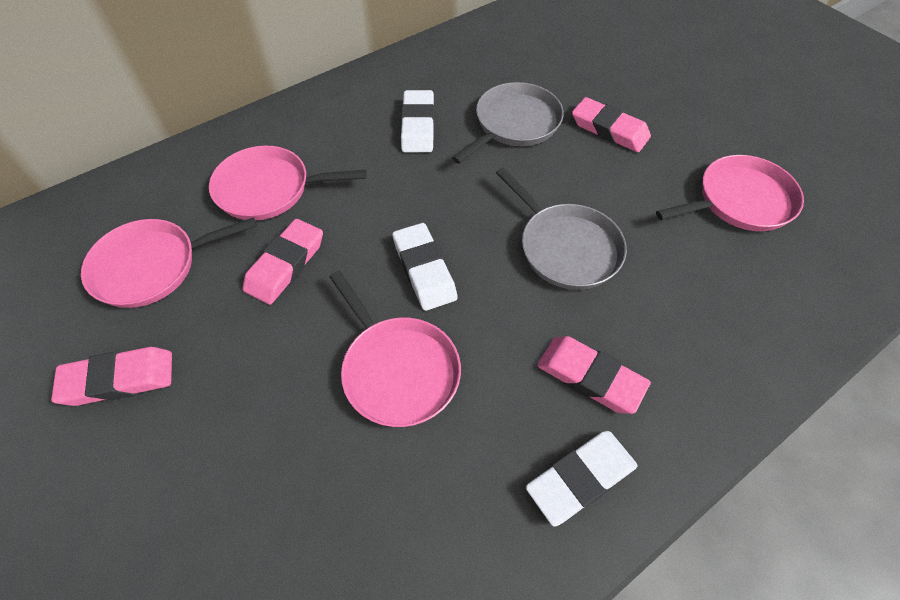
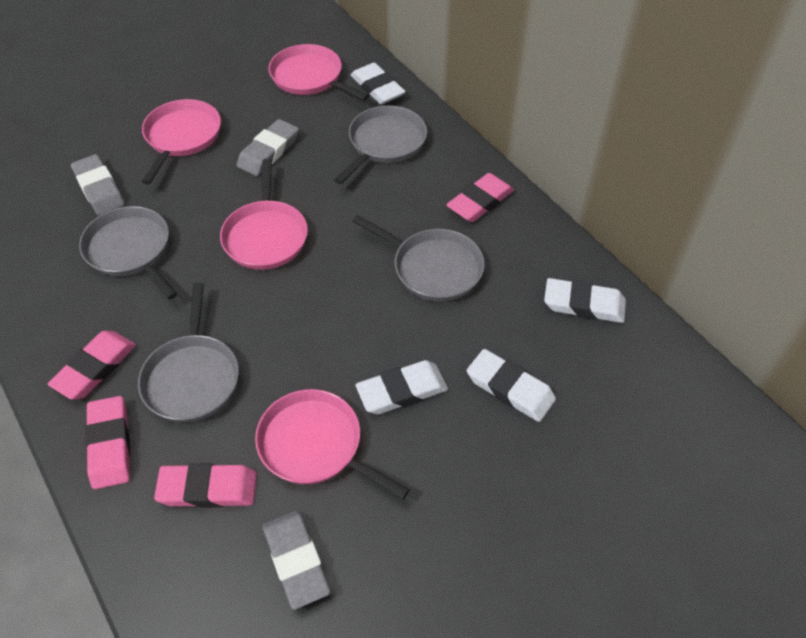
grey eraser: none = 0 -> [71,154,125,216] [237,119,299,176] [262,511,331,610] = 3
grey pan: [452,82,564,164] [496,167,627,290] = 2 -> [79,206,177,300] [138,283,239,422] [334,105,427,184] [353,215,485,301] = 4
white eraser: [392,223,458,311] [401,90,434,152] [526,431,638,526] = 3 -> [351,63,406,104] [356,360,448,414] [467,349,556,422] [544,278,626,323] = 4

